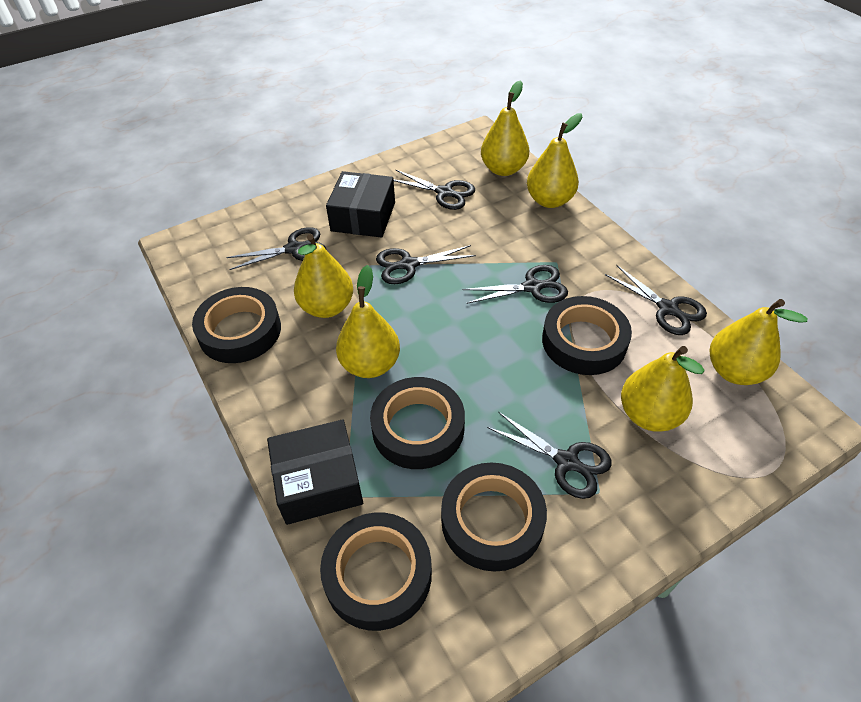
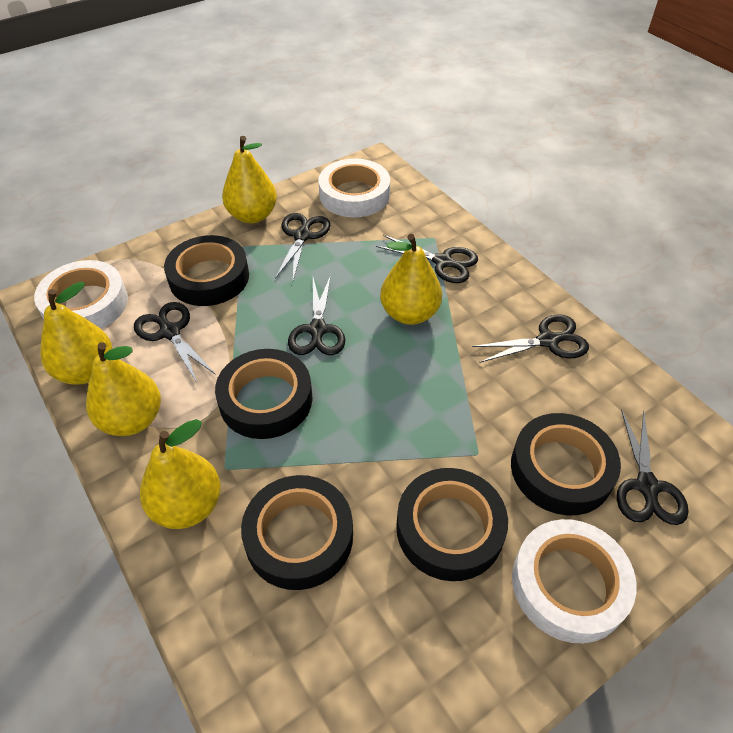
black box: [267,419,363,525] [326,171,395,238] = 2 -> none = 0
white tape: none = 0 -> [34,260,128,329] [319,159,390,217] [512,519,637,643] = 3
yellow pear: [294,234,353,318] [336,265,400,378] [481,80,529,176] [527,113,582,208] [621,346,704,432] [710,299,808,385] = 6 -> [40,282,112,385] [86,342,161,436] [140,419,221,529] [222,136,277,223] [380,234,442,325] = 5

